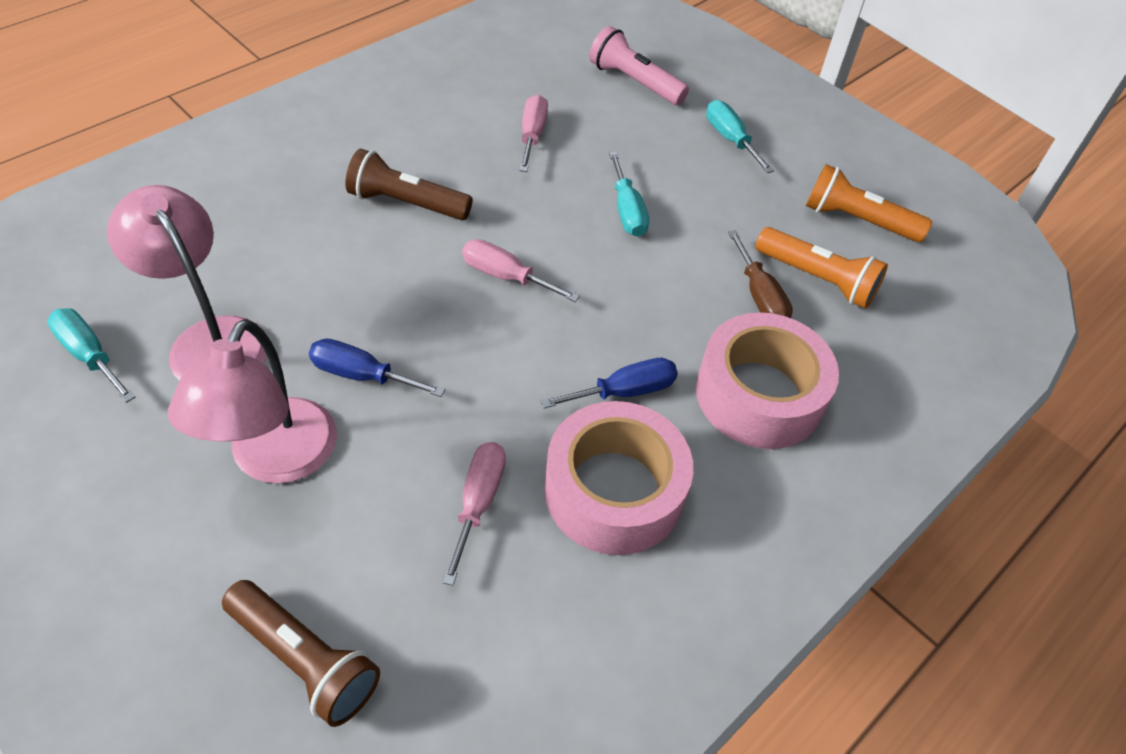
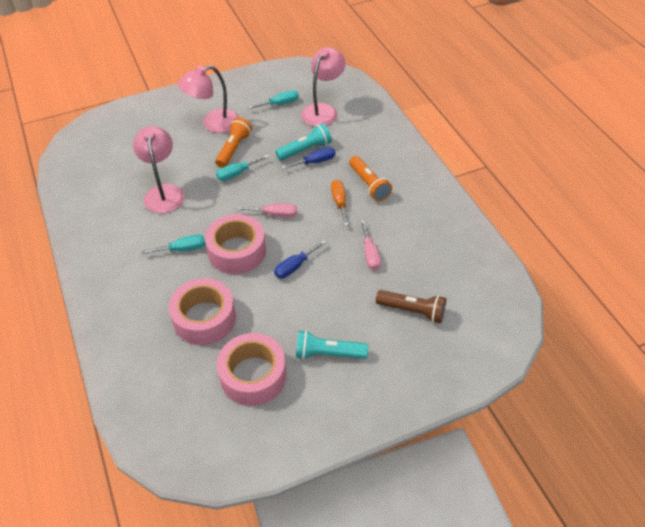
brown flashlight: [222,580,380,727] [345,149,473,220] = 2 -> [376,290,446,323] = 1
brown screwdriver: [728,230,793,318] = 1 -> none = 0
orange screwdriver: none = 0 -> [331,180,348,226] = 1
pink flashlight: [589,26,689,105] = 1 -> none = 0
pink lamp: [107,185,267,381] [168,319,337,484] = 2 -> [133,126,184,213] [178,65,239,133] [301,47,346,126] = 3
pink screwdriver: [442,442,506,586] [462,239,580,302] [519,95,548,172] = 3 -> [236,204,297,217] [360,220,381,270] = 2
pink tape: [544,401,693,555] [696,312,839,449] = 2 -> [169,278,236,345] [205,214,266,274] [217,333,287,406] = 3
turquoise flashlight: none = 0 -> [275,123,332,160] [296,330,368,359] = 2

